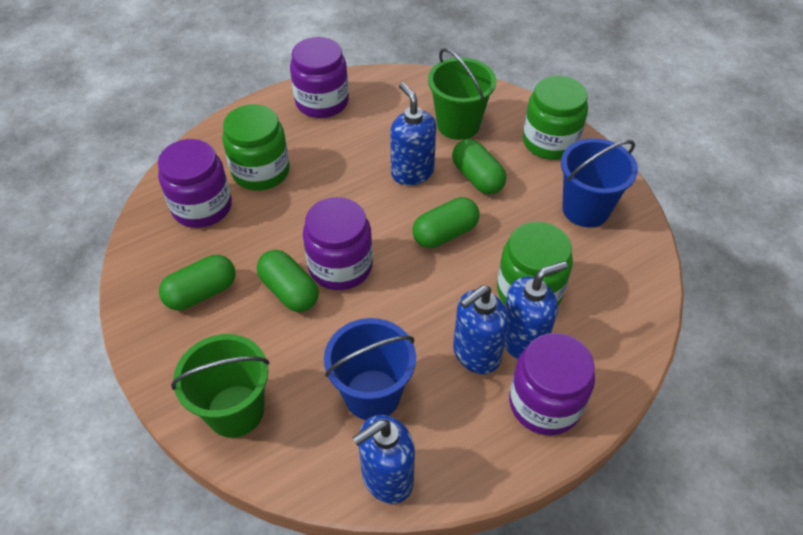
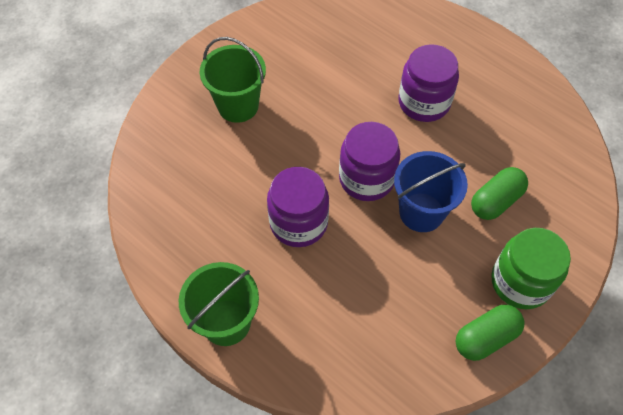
blue bucket: [324,318,416,420] [561,139,638,227] = 2 -> [394,151,468,232] = 1
blue soap dispenser: [352,415,415,504] [390,83,436,185] [453,285,509,374] [504,261,567,359] = 4 -> none = 0
green capsule: [159,255,235,310] [257,250,319,312] [412,197,480,248] [452,139,507,194] = 4 -> [456,305,524,361] [471,167,528,220] = 2
green jar: [222,104,290,190] [497,222,573,305] [523,76,588,160] = 3 -> [491,228,571,309] = 1
purple jar: [158,139,232,228] [290,37,349,118] [303,197,373,290] [509,333,595,435] = 4 -> [267,167,329,247] [339,122,400,201] [398,44,459,122] = 3

